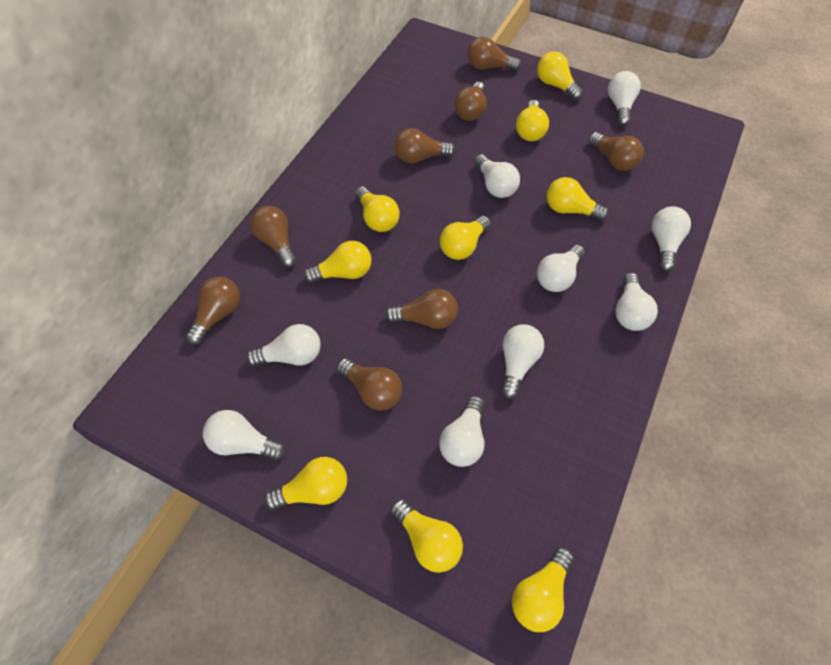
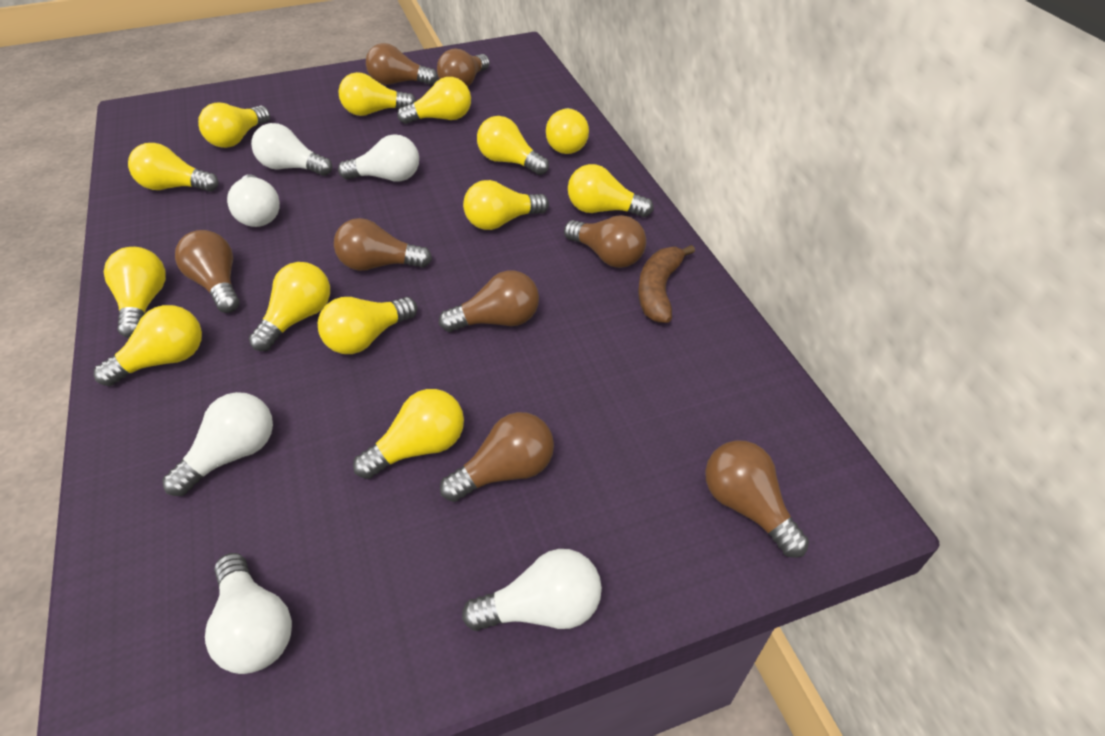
brown banana: none = 0 -> [638,245,695,323] = 1
white light bulb: [203,410,286,460] [246,324,321,366] [439,396,485,467] [474,154,520,198] [501,324,544,399] [537,245,585,292] [608,71,641,126] [615,273,658,331] [652,206,691,271] = 9 -> [162,392,273,496] [205,553,292,674] [227,174,280,227] [251,123,332,176] [338,134,419,182] [462,549,602,631] = 6
yellow light bulb: [264,457,347,510] [303,241,371,283] [355,186,400,232] [391,499,463,573] [440,216,491,260] [512,547,574,632] [516,100,549,141] [537,51,583,100] [547,177,609,221] = 9 -> [94,305,202,386] [104,247,166,338] [128,143,219,192] [198,102,270,148] [249,262,330,351] [318,297,417,354] [338,72,416,116] [353,389,464,479] [397,77,471,124] [463,180,549,230] [477,116,549,175] [546,108,589,154] [568,164,654,217] = 13

